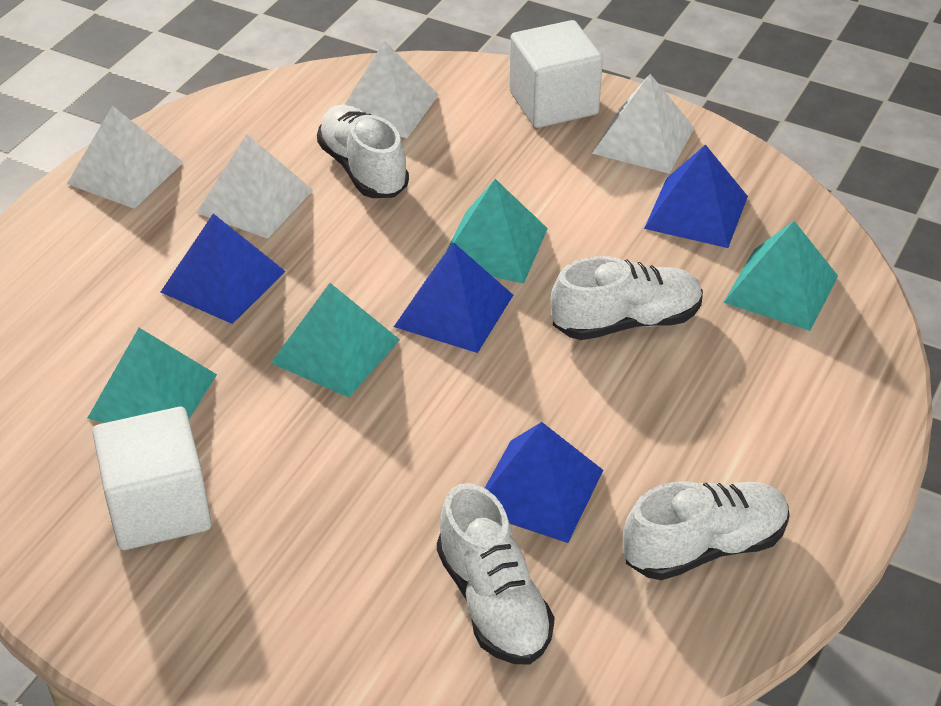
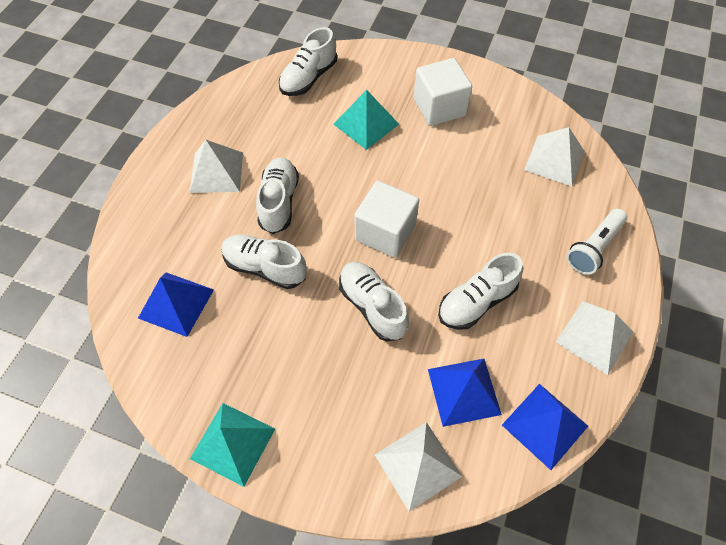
blue pyramid: [161,213,286,324] [394,242,513,353] [485,422,604,543] [644,144,748,248] = 4 -> [138,272,214,337] [428,359,502,427] [502,384,588,470] = 3
turquoise pyramid: [87,328,217,423] [271,283,400,398] [446,179,548,284] [723,221,838,331] = 4 -> [190,403,275,487] [333,90,399,150] = 2
white flashlight: none = 0 -> [567,209,627,275] = 1
white shoe: [317,105,409,198] [437,483,555,664] [551,256,703,340] [623,481,790,580] = 4 -> [221,234,307,289] [256,157,299,234] [279,27,337,96] [339,262,409,341] [438,253,523,330] = 5

